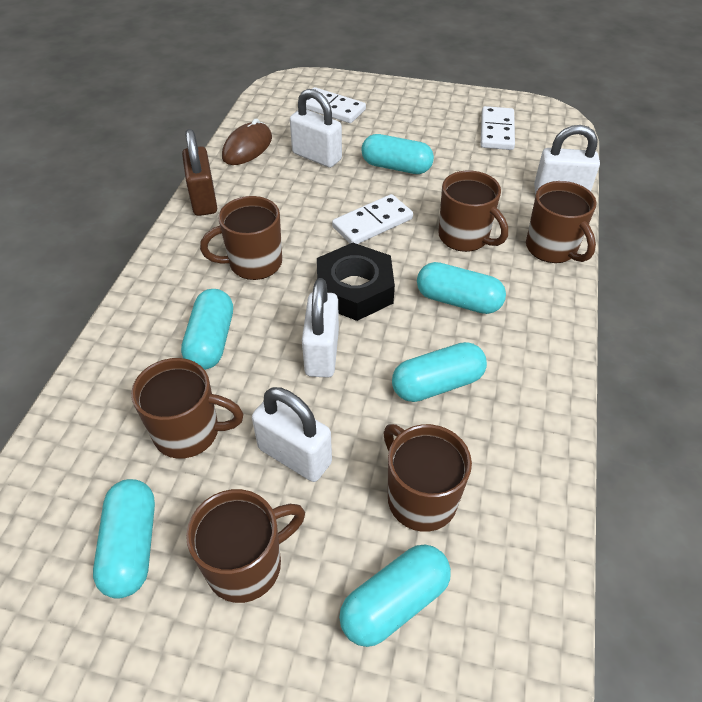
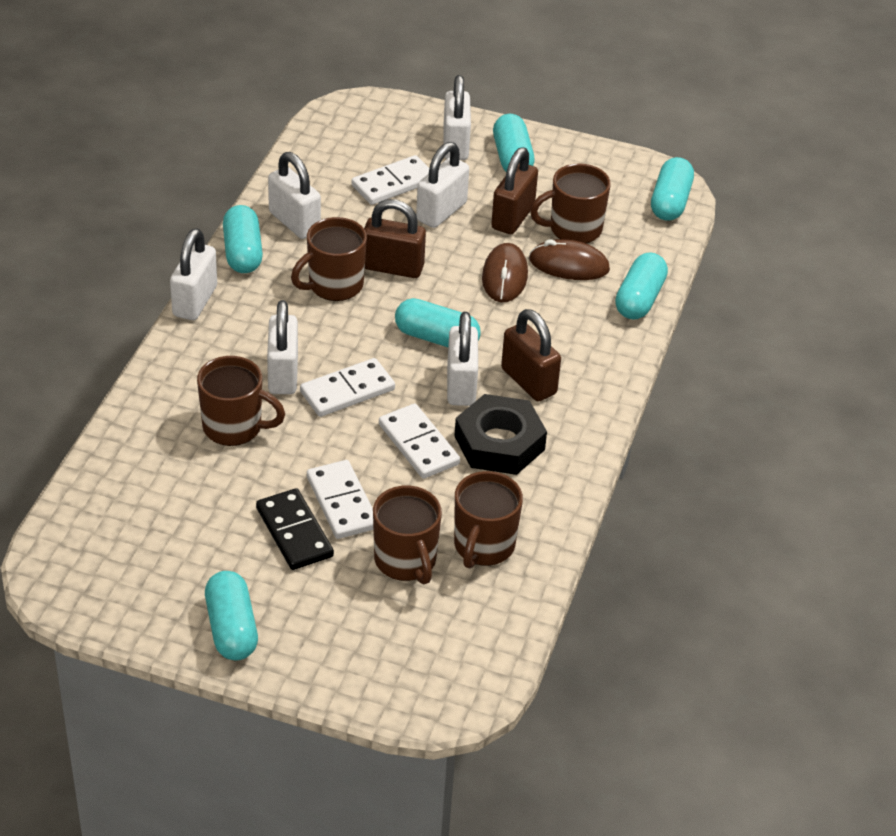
black domino: none = 0 -> [256,488,334,570] = 1
brown mouse: [222,118,272,165] = 1 -> [482,243,528,302] [529,239,610,280] = 2
brown mug: [131,358,243,459] [186,489,305,603] [200,196,282,280] [383,424,472,532] [438,170,508,252] [526,181,597,263] = 6 -> [197,356,285,446] [291,217,367,301] [373,486,442,584] [454,471,523,569] [530,163,611,243] = 5
brown padlock: [182,129,217,216] = 1 -> [364,199,426,278] [491,147,538,234] [501,309,561,402] = 3
white domino: [306,87,366,123] [332,194,413,244] [481,106,515,150] = 3 -> [300,358,395,417] [307,460,373,539] [352,155,429,205] [379,404,460,479] = 4
white padlock: [252,387,332,482] [290,89,342,168] [302,278,339,378] [534,125,600,194] = 4 -> [170,228,217,320] [267,300,298,394] [268,152,321,239] [416,142,469,228] [443,75,471,160] [447,312,478,406] = 6

